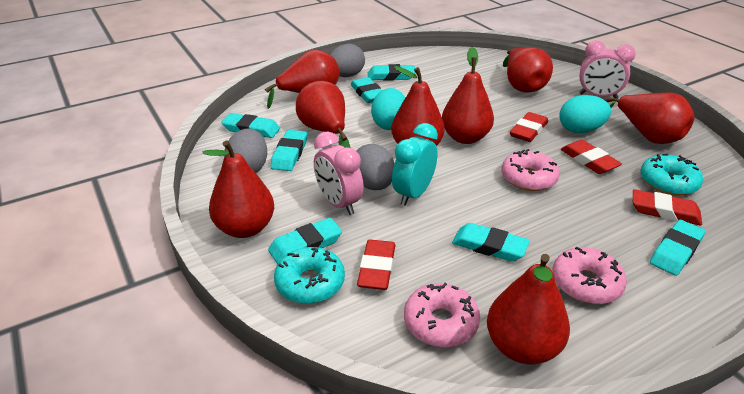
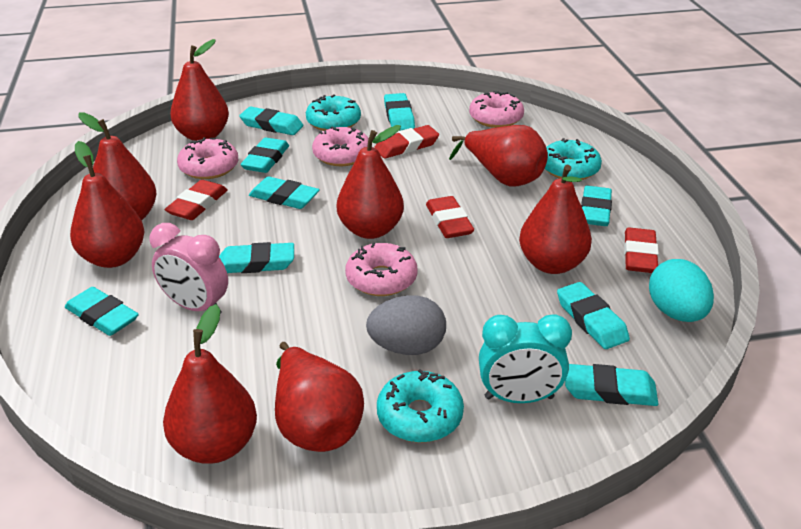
grey egg: [224,128,267,173] [330,44,365,77] [356,144,395,190] = 3 -> [366,295,446,355] = 1
pink clock: [314,132,364,215] [579,41,636,99] = 2 -> [150,223,228,314] = 1
pink donut: [404,283,480,347] [501,149,560,191] [552,247,627,304] = 3 -> [177,137,238,179] [312,127,369,166] [345,243,417,296] [469,91,524,128] = 4
turquoise donut: [274,247,345,304] [641,154,703,196] = 2 -> [306,95,361,131] [377,369,464,443] [545,138,602,180] = 3
turquoise egg: [371,88,405,130] [559,95,611,133] = 2 -> [649,259,714,322] = 1
turquoise eraser: [221,113,280,138] [268,218,342,264] [271,130,307,171] [351,77,382,103] [368,64,415,81] [452,223,530,262] [650,220,705,276] = 7 -> [65,287,139,336] [219,242,294,273] [239,107,303,135] [241,137,289,173] [249,176,320,209] [384,93,415,131] [557,282,630,349] [565,364,658,406] [581,186,612,226] = 9

